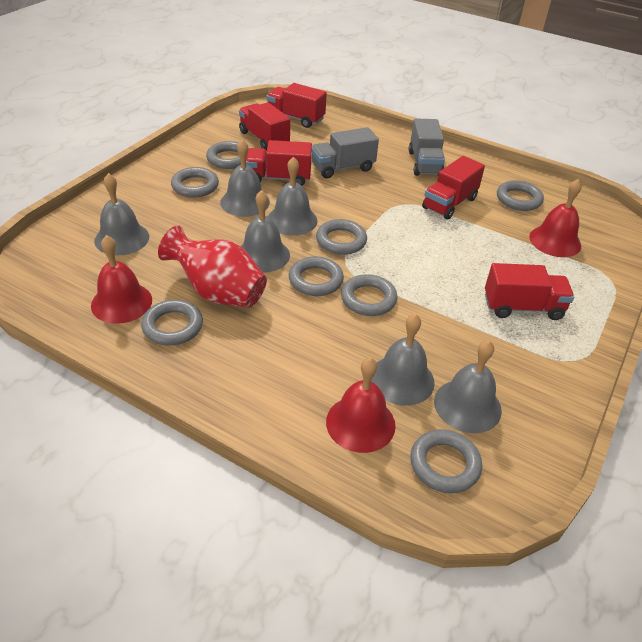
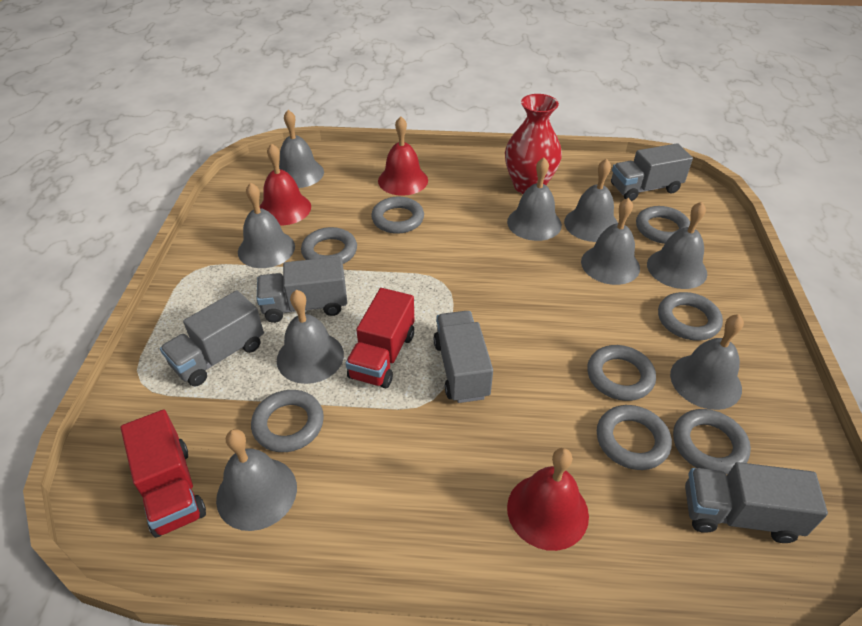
grey bell: [94,173,149,256] [220,139,270,217] [240,190,290,273] [268,157,318,236] [371,313,435,406] [434,340,502,433] = 6 -> [216,429,297,531] [238,182,295,268] [277,290,344,384] [279,110,324,188] [507,158,562,241] [564,158,618,242] [581,198,640,285] [647,202,707,289] [670,314,744,410] = 9
grey truck: [312,127,379,179] [409,118,445,176] = 2 -> [160,290,264,386] [257,256,347,323] [434,311,493,403] [611,143,693,201] [685,462,828,543] = 5
red truck: [239,102,290,151] [246,140,312,186] [267,83,327,128] [422,156,485,220] [485,263,574,320] = 5 -> [121,410,206,538] [346,288,414,388] = 2

